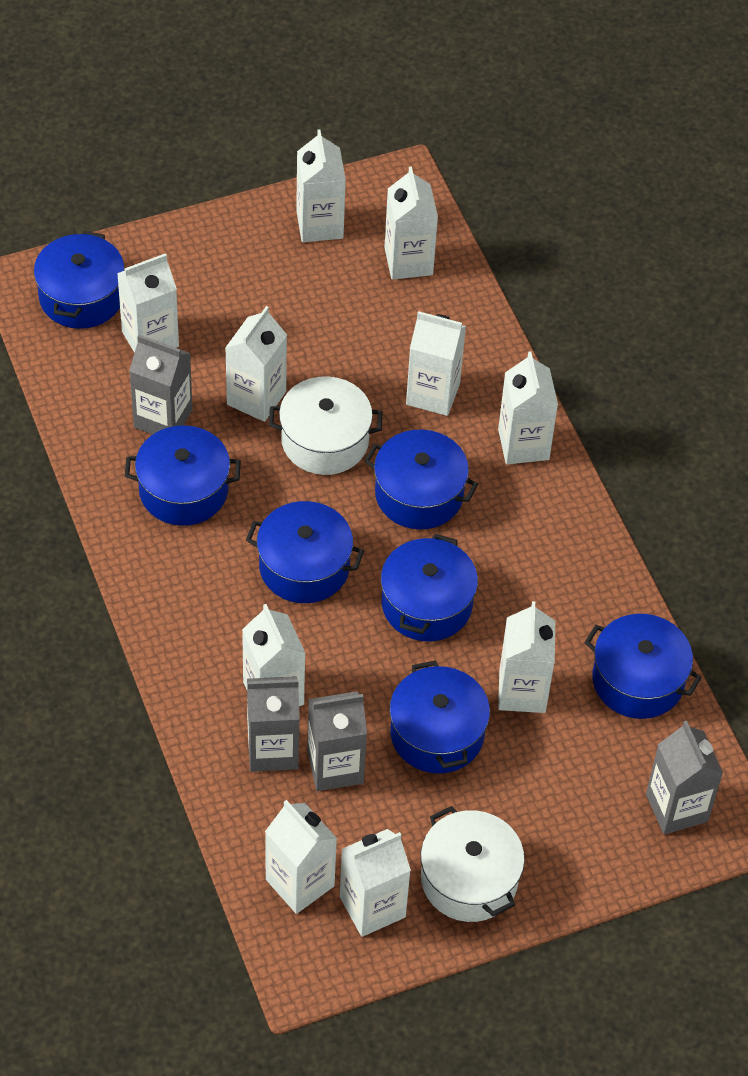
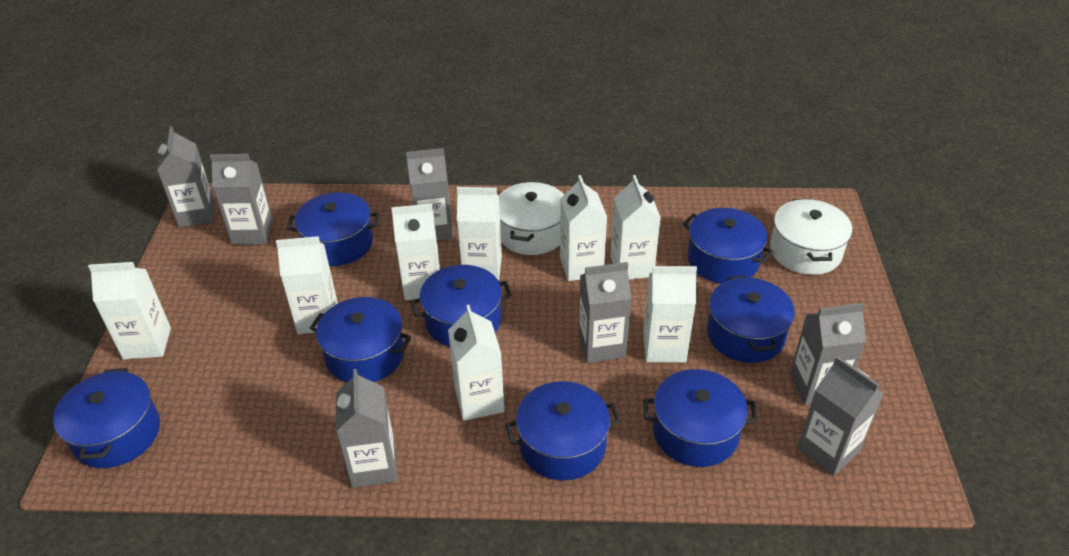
blue pot: [34,231,124,329] [125,425,241,526] [246,501,364,603] [364,430,478,529] [381,534,478,641] [390,660,490,774] [584,614,702,719] = 7 -> [53,368,160,468] [287,192,380,266] [310,297,412,383] [410,265,512,347] [505,381,621,481] [643,369,758,467] [683,208,774,284] [707,275,795,363] = 8
grey carton: [129,335,192,435] [247,676,300,772] [307,691,367,791] [646,721,723,835] = 4 -> [157,126,215,228] [210,154,273,245] [336,369,397,488] [406,148,453,240] [578,262,632,363] [790,303,866,406] [797,356,884,476] = 7
white carton: [117,253,179,353] [225,306,287,422] [242,604,305,706] [265,800,337,914] [296,129,346,242] [340,829,411,937] [384,166,438,280] [406,311,466,416] [498,351,558,464] [498,601,555,713] = 10 -> [88,262,171,359] [276,236,338,334] [391,204,440,300] [448,305,504,421] [457,187,502,280] [560,175,607,281] [610,175,661,280] [643,266,697,362] = 8

